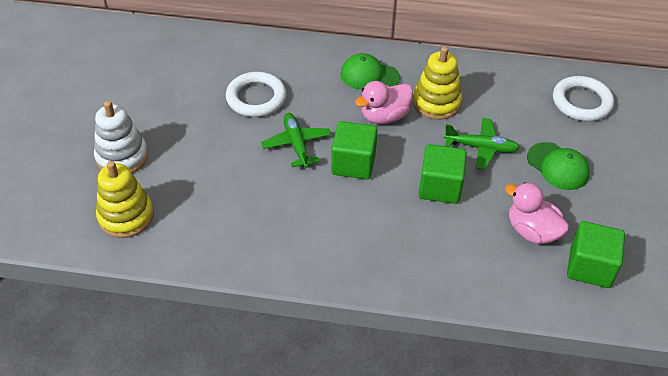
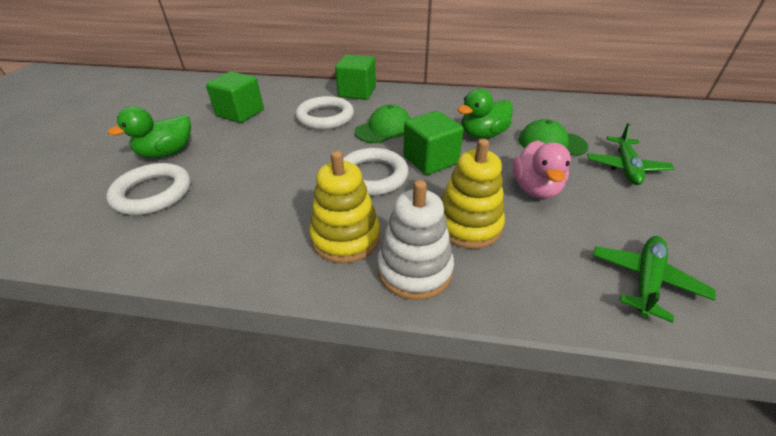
green duck: none = 0 -> [108,107,191,158] [458,89,513,139] = 2
pink duck: [355,81,413,124] [505,182,569,244] = 2 -> [512,140,571,199] = 1
white ring: [226,72,286,117] [553,76,614,121] = 2 -> [106,163,191,215] [295,96,354,130] [343,148,409,196] = 3

